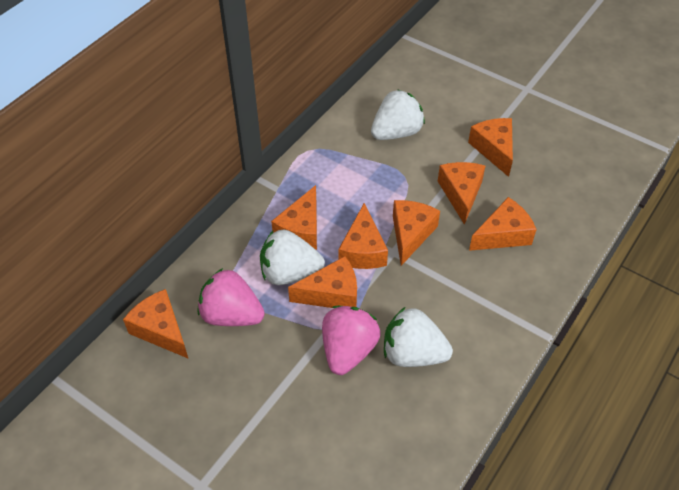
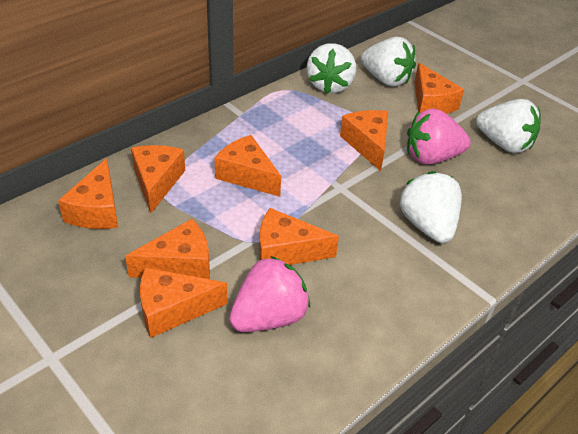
white strawberry: [260,229,325,285] [371,89,425,140] [384,307,453,367] = 3 -> [307,43,356,94] [361,37,416,87] [400,171,462,243] [476,99,541,153] = 4

